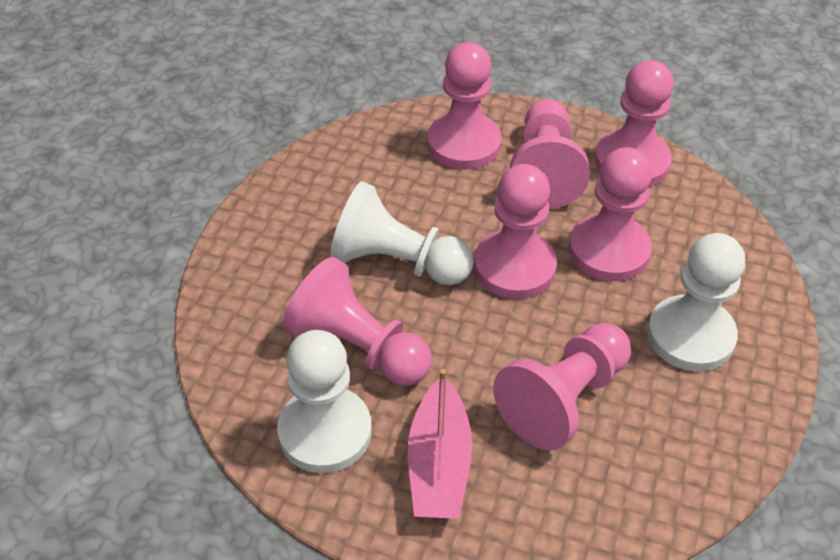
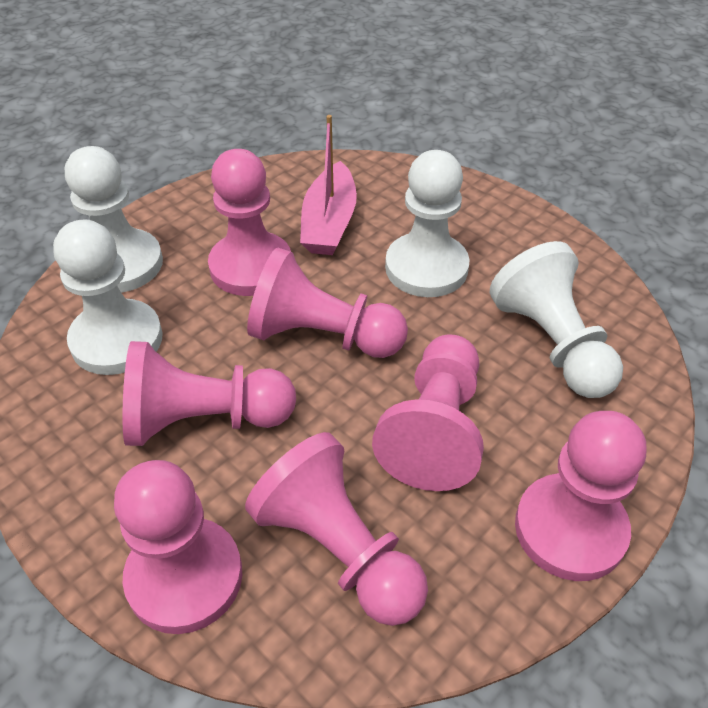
white pawn: [277,330,372,473] [330,181,474,285] [647,233,745,371] = 3 -> [53,219,163,375] [65,146,163,293] [385,150,470,297] [490,241,623,398] = 4

